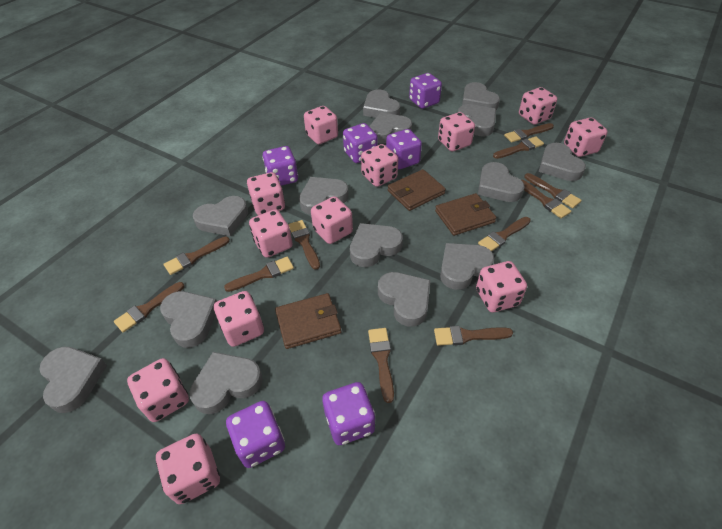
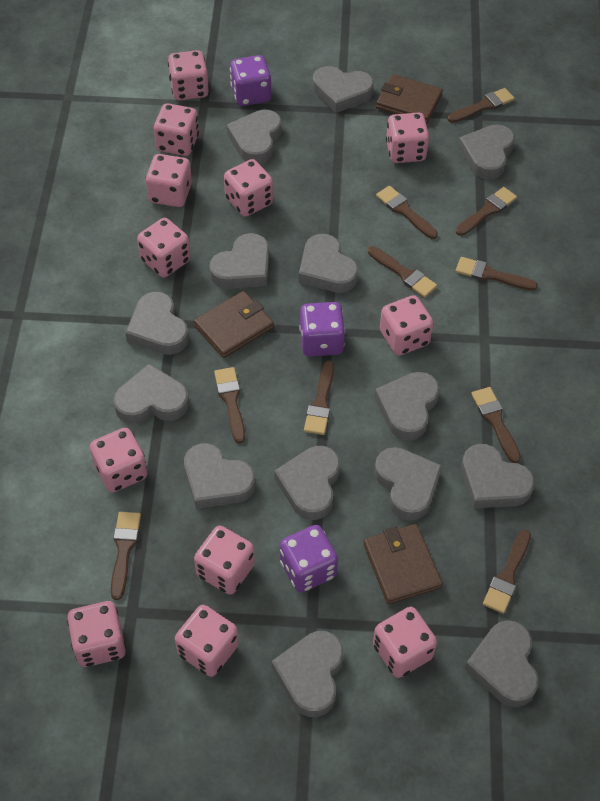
brown brush: [114,282,184,333] [164,236,230,275] [224,257,294,292] [288,220,320,270] [368,328,394,403] [434,326,513,346] [478,217,531,252] [493,136,544,159] [504,123,554,143] [522,180,571,218] [524,173,582,208] = 11 -> [111,512,141,600] [214,367,245,443] [304,360,334,435] [368,246,437,297] [376,186,438,239] [448,88,515,123] [456,187,517,236] [456,257,538,291] [471,387,521,463] [483,530,531,614] = 10
purple dice: [226,401,285,468] [262,146,298,186] [322,382,375,445] [343,123,378,163] [386,129,422,169] [409,73,442,109] = 6 -> [230,55,271,106] [280,525,338,593] [299,302,345,357] = 3

